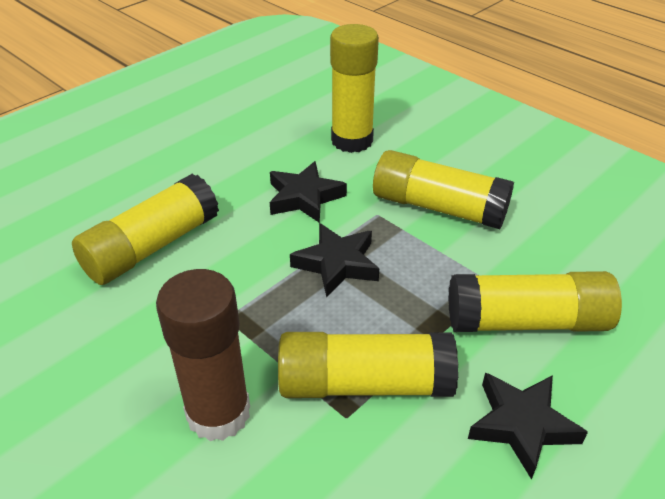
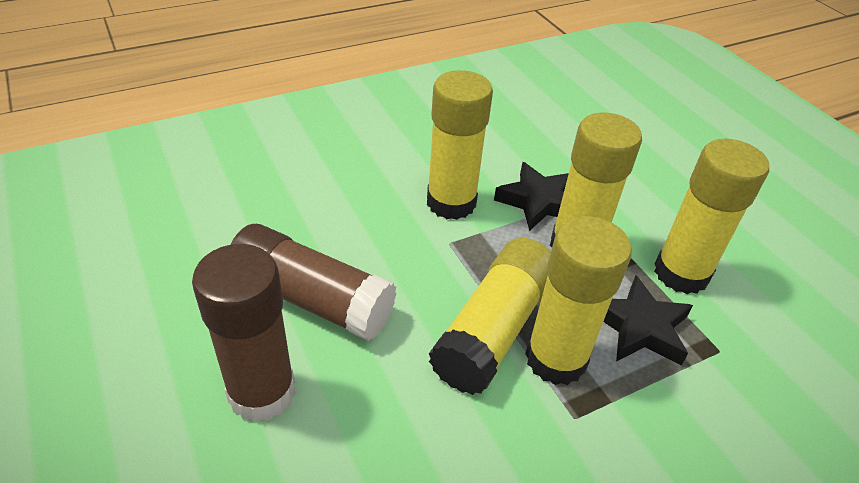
black star: [270,161,347,223] [290,223,379,297] [468,373,588,480] = 3 -> [494,162,569,231] [603,275,693,365] = 2
brown glue stick: [156,269,250,441] = 1 -> [192,244,295,422] [230,224,396,341] = 2

